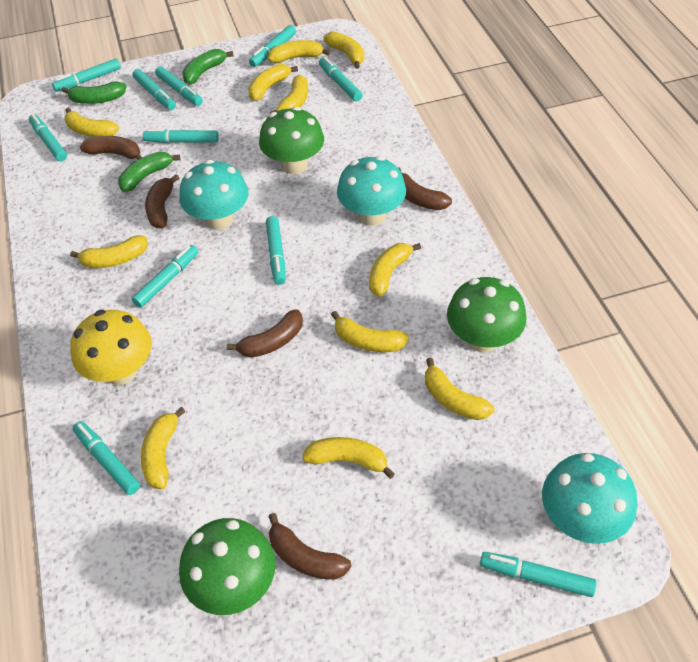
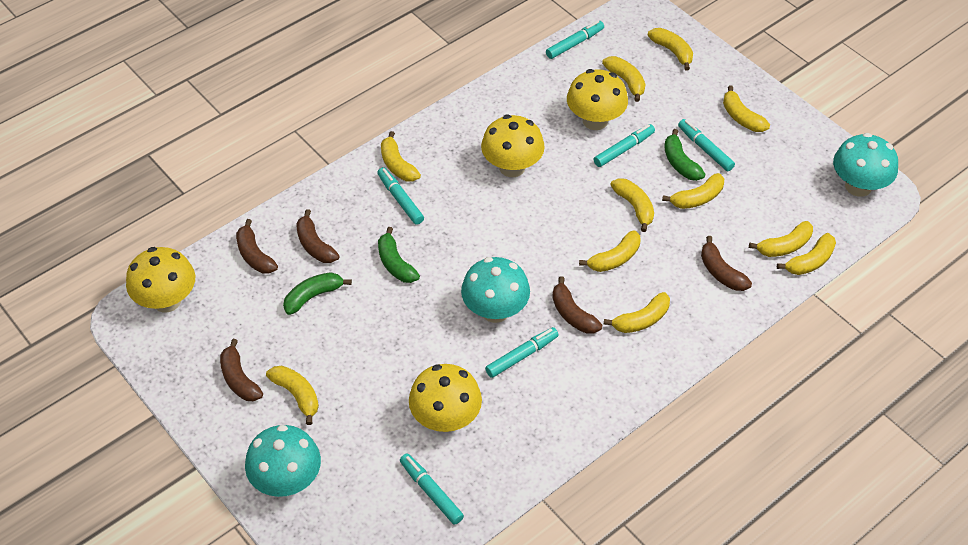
green mushroom: [179,518,275,615] [259,107,324,174] [447,277,527,353] = 3 -> none = 0
turquoise marker: [29,114,67,161] [52,59,121,92] [73,421,140,495] [132,69,176,110] [132,245,198,308] [143,129,219,143] [155,66,203,106] [249,25,296,67] [266,216,286,285] [319,57,363,102] [480,552,597,597] = 11 -> [377,167,424,225] [400,454,464,525] [485,327,559,378] [546,21,604,59] [594,124,655,167] [678,119,735,171] = 6
yellow mushroom: [70,310,152,385] = 1 -> [126,247,195,313] [409,364,482,432] [481,115,545,177] [567,69,628,130] = 4

